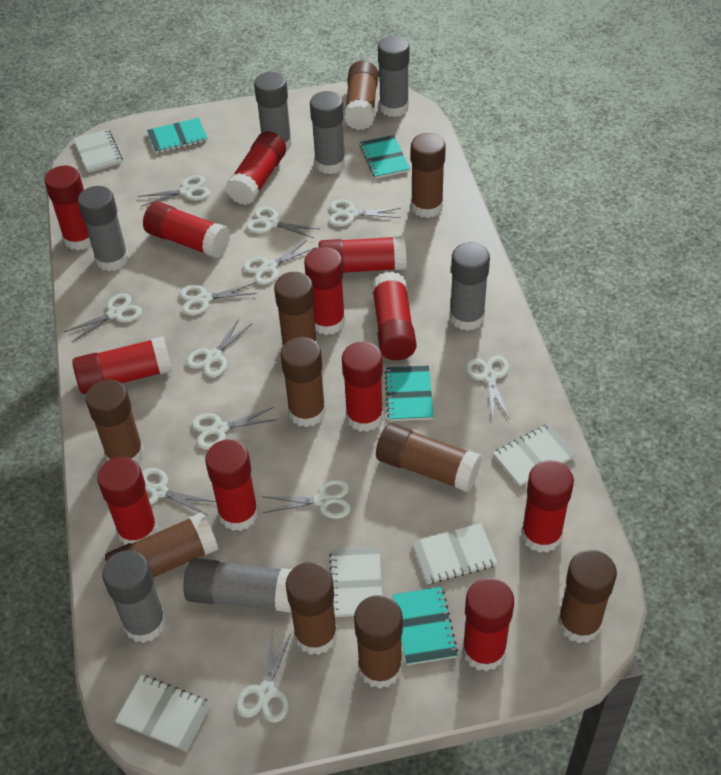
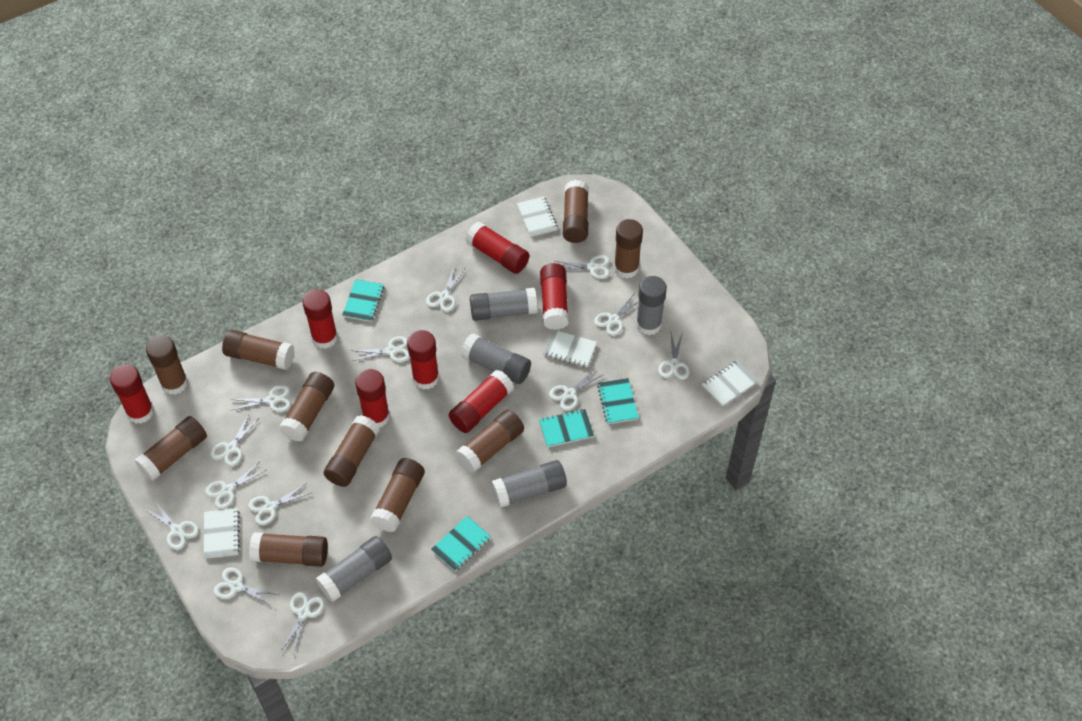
grey glue stick: [78,186,129,271] [102,550,167,643] [183,558,292,613] [254,72,292,150] [310,91,346,174] [378,36,410,117] [449,242,490,331] = 7 -> [316,536,392,603] [461,333,531,384] [470,288,538,321] [491,460,567,508] [636,276,667,335] = 5
red glue stick: [44,166,91,250] [72,336,172,394] [97,457,158,545] [143,202,230,258] [205,440,258,531] [225,131,286,205] [304,247,345,335] [319,236,406,273] [342,342,383,432] [371,272,417,360] [462,578,514,672] [521,460,574,553] = 12 -> [110,364,154,424] [302,289,338,349] [355,369,390,427] [407,330,439,390] [449,370,514,433] [466,222,529,274] [540,263,569,330] = 7
white notebook: [74,129,123,173] [115,675,211,752] [329,547,382,617] [412,523,498,584] [493,424,577,487] = 5 -> [204,508,240,559] [517,197,558,237] [543,330,597,367] [702,360,758,407] = 4
white scissors: [64,293,142,342] [138,175,210,207] [142,468,216,515] [180,283,257,315] [187,319,252,377] [192,407,278,449] [236,629,292,723] [243,240,316,285] [246,207,320,238] [262,479,351,519] [329,200,401,226] [466,356,510,421] = 12 -> [145,501,199,550] [205,462,266,509] [211,414,259,466] [214,567,280,606] [230,385,291,412] [248,483,310,525] [280,592,324,656] [351,336,410,362] [426,267,464,312] [549,367,604,411] [556,255,610,279] [594,294,639,336] [658,332,690,380] = 13

